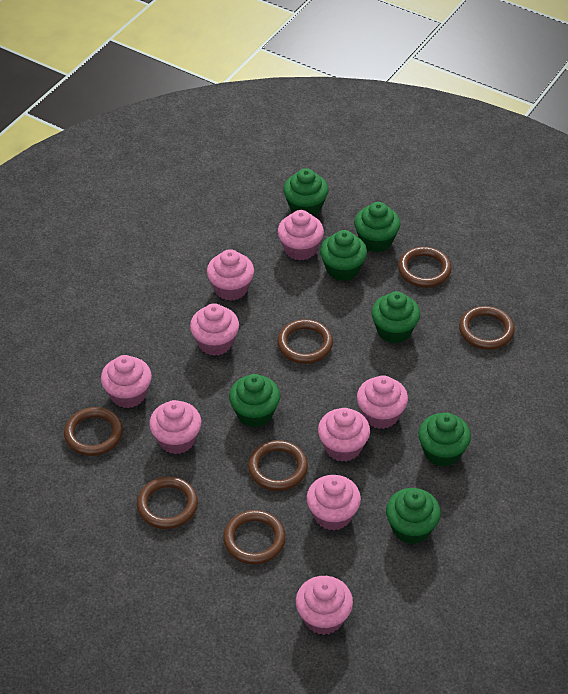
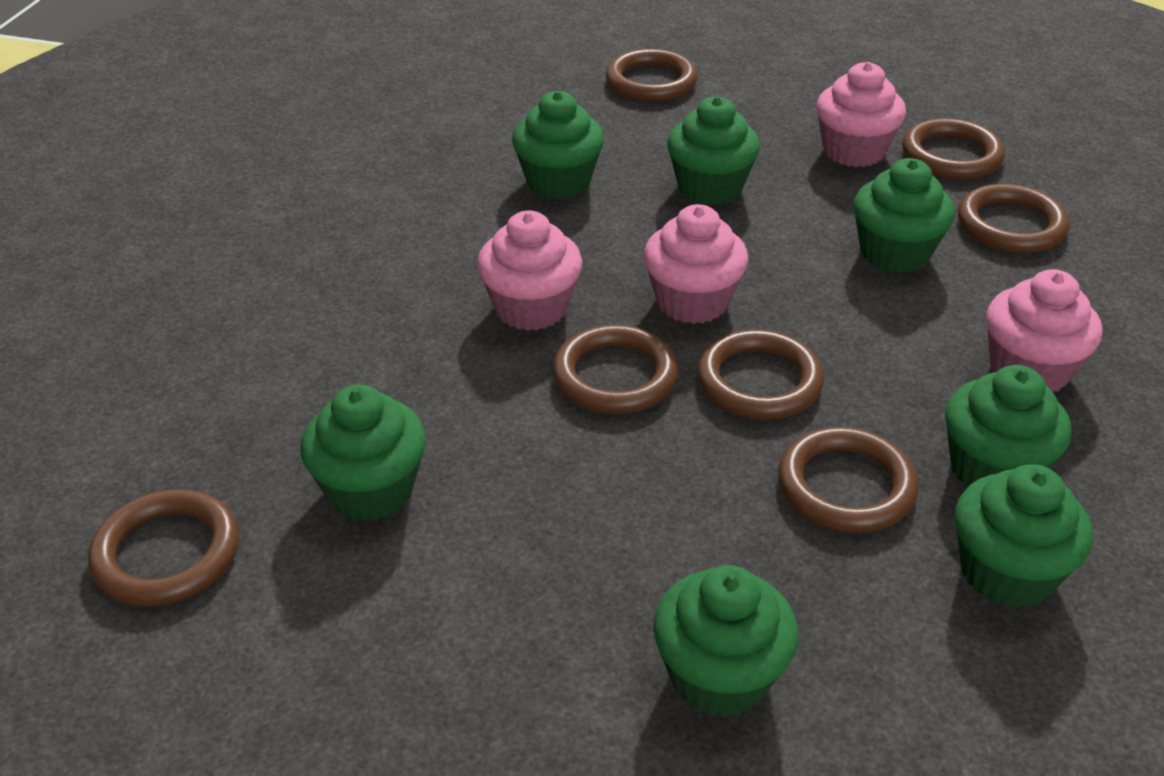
pink cupcake: [101,355,152,408] [149,400,201,454] [190,303,239,356] [207,249,254,301] [278,210,324,261] [296,576,353,635] [307,475,361,530] [318,408,370,462] [357,375,408,429] = 9 -> [477,210,582,331] [643,204,748,324] [816,62,906,167] [986,269,1102,392] = 4

